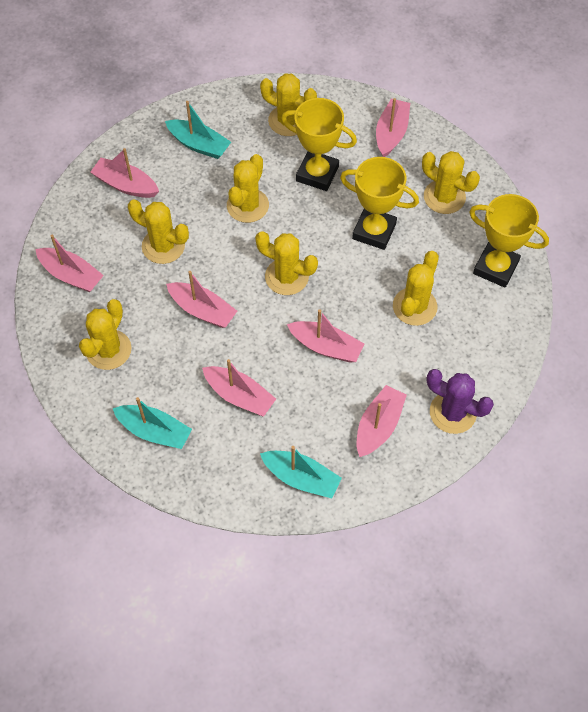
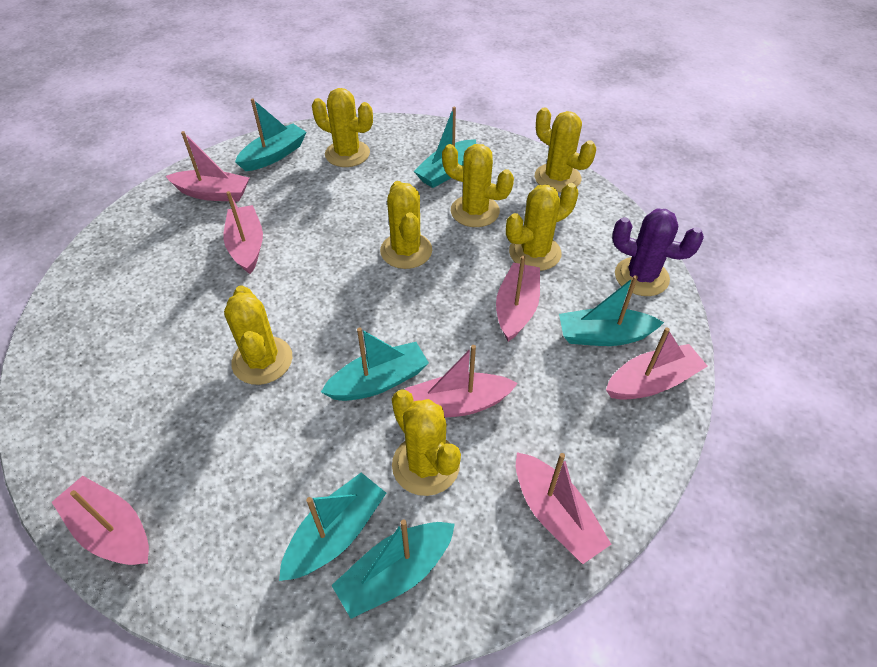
turquoise boat: [113,397,192,449] [165,101,231,159] [260,446,342,499] = 3 -> [235,98,306,171] [279,473,386,581] [321,327,429,401] [331,519,455,619] [414,106,476,188] [559,275,664,346] = 6
yellow trophy: [281,98,357,191] [340,157,419,250] [469,194,549,288] = 3 -> none = 0

